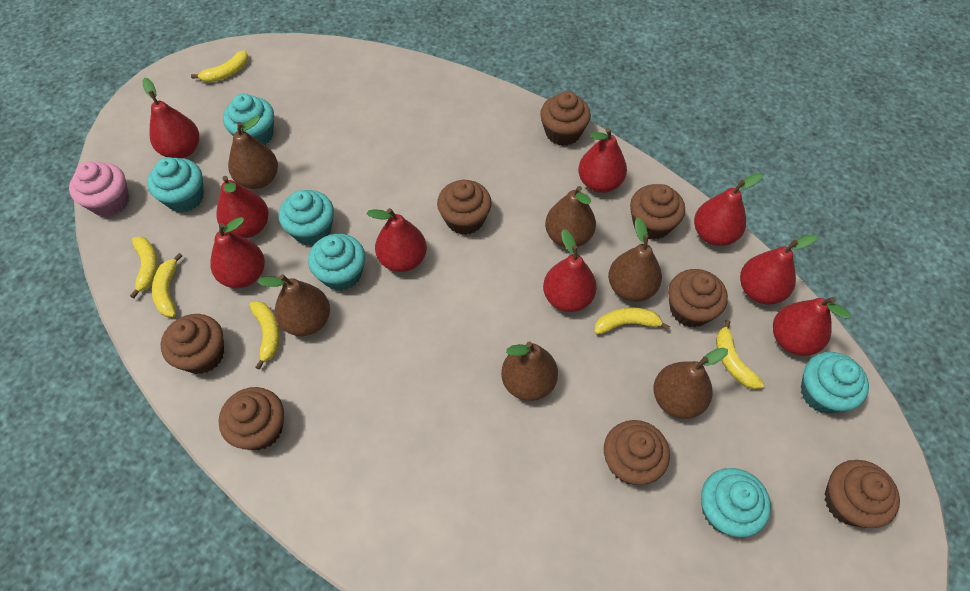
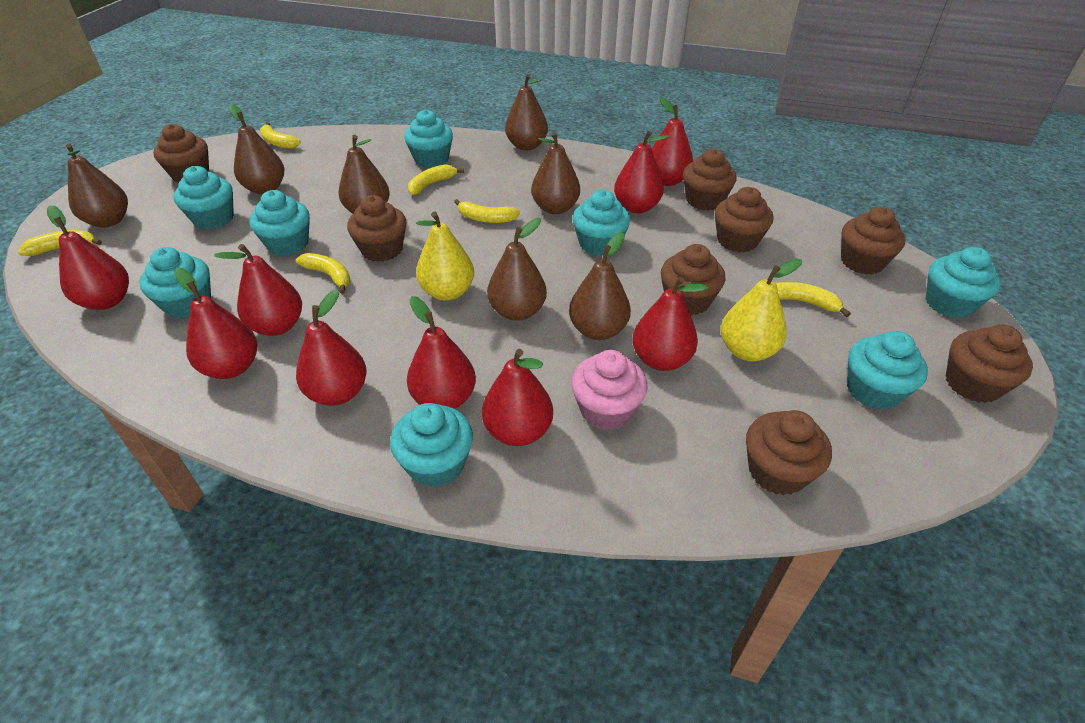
brown pear: [228,116,278,189] [258,274,330,336] [501,341,558,401] [545,186,596,248] [608,217,662,302] [654,347,728,419] = 6 -> [66,144,128,227] [229,104,284,194] [338,135,390,214] [487,218,547,321] [505,74,548,150] [531,132,580,214] [569,232,631,340] = 7
turquoise cupcake: [147,157,204,213] [223,94,274,145] [278,190,334,246] [308,234,365,291] [701,468,771,537] [801,352,869,414] = 6 -> [140,247,211,319] [173,166,234,230] [249,190,310,256] [390,403,473,488] [404,110,453,168] [573,190,630,256] [847,331,928,410] [925,247,1001,318] = 8
yellow pear: none = 0 -> [416,211,474,301] [721,259,802,361] = 2

